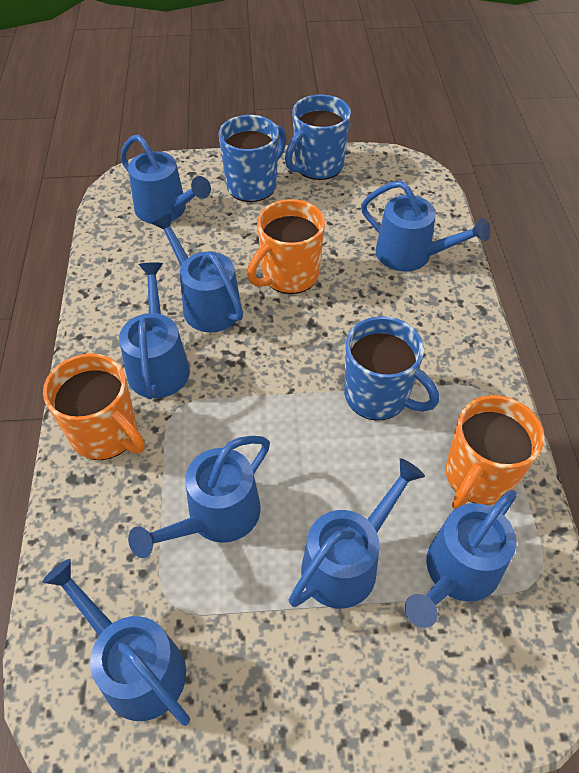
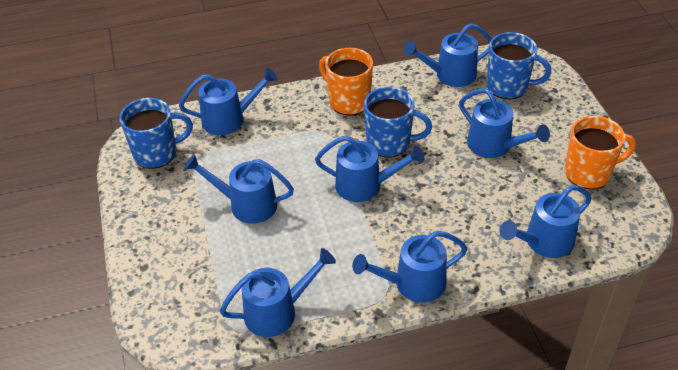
orange mug: [43,353,145,460] [247,199,325,294] [446,395,544,509] = 3 -> [319,48,373,115] [565,116,636,189] = 2

